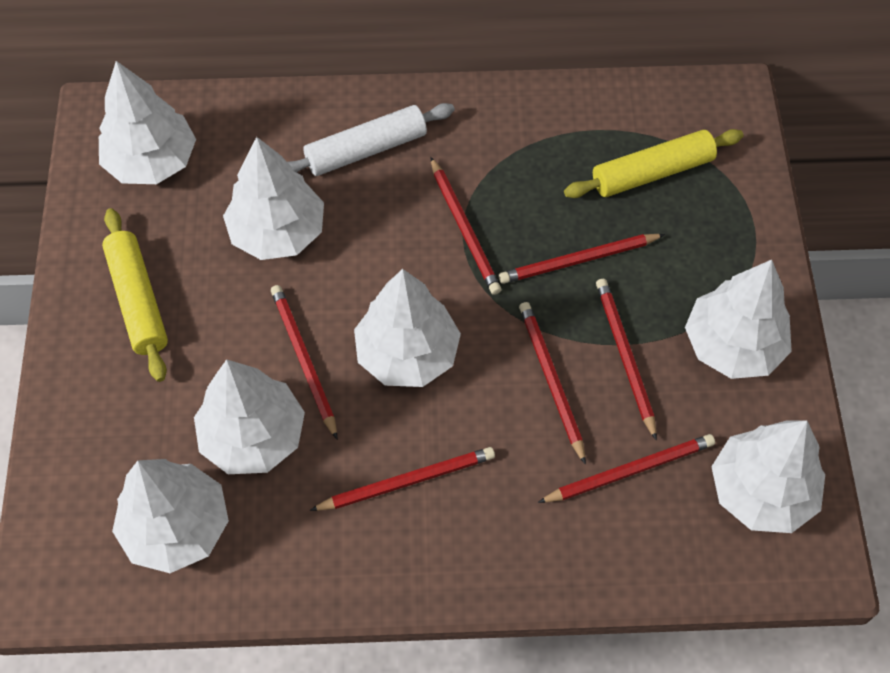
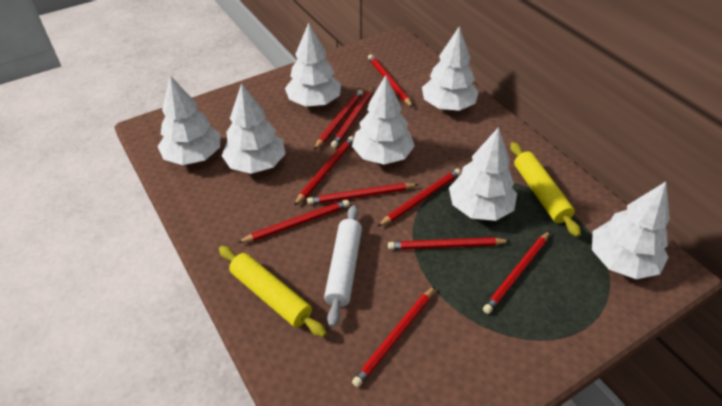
red pencil: [271,285,337,439] [310,447,495,511] [431,157,501,295] [499,234,665,284] [519,302,586,465] [538,434,715,503] [596,279,657,441] = 7 -> [237,200,350,243] [294,136,354,206] [307,183,419,205] [314,90,363,150] [331,87,374,148] [352,286,435,387] [368,54,413,107] [377,169,461,227] [388,237,510,250] [483,231,550,314] = 10

